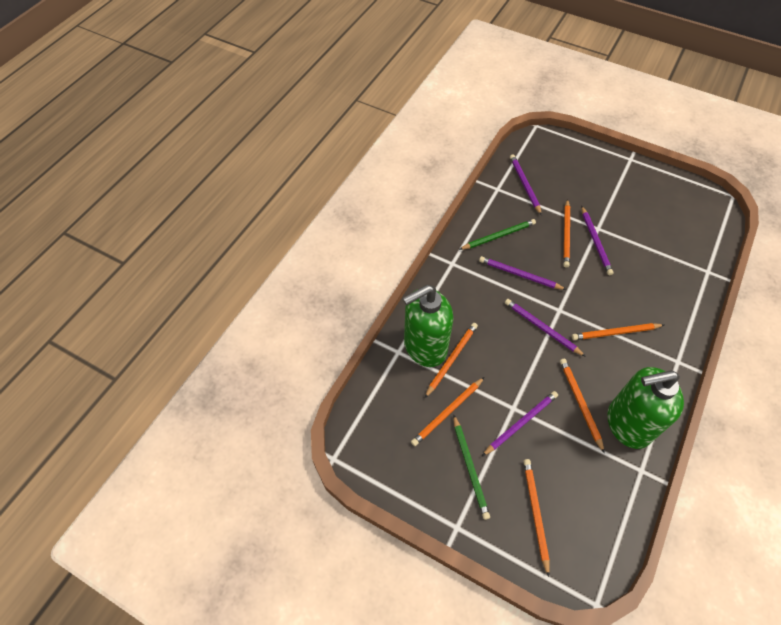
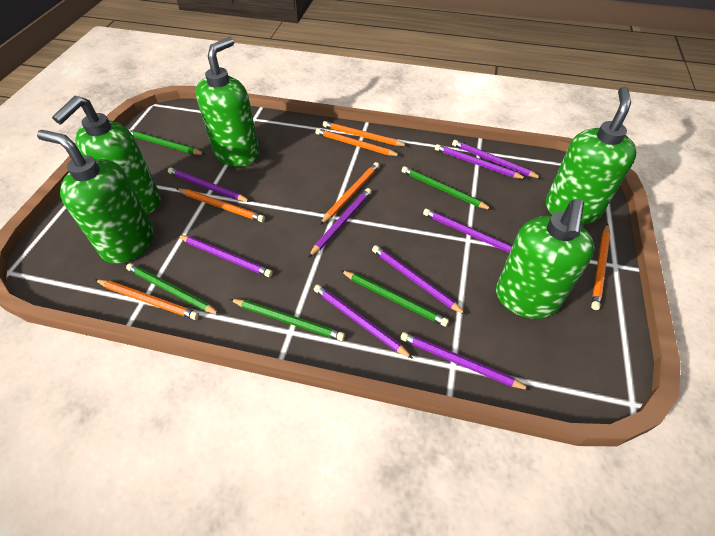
green pencil: [453,414,490,520] [459,219,536,250] = 2 -> [126,263,221,315] [128,129,205,155] [230,299,345,341] [340,270,449,327] [402,166,492,210] = 5
green soap dispenser: [403,285,453,367] [607,367,684,449] = 2 -> [37,130,154,264] [52,96,161,214] [196,37,260,167] [496,199,595,319] [545,86,637,224] = 5
purple pencil: [479,256,567,290] [482,391,558,456] [505,299,586,357] [510,154,542,215] [582,206,614,275] = 5 -> [168,167,251,202] [177,235,273,277] [308,188,372,258] [314,285,413,359] [372,245,466,315] [400,332,531,390] [423,209,512,253] [435,144,527,179] [452,140,541,178] = 9

